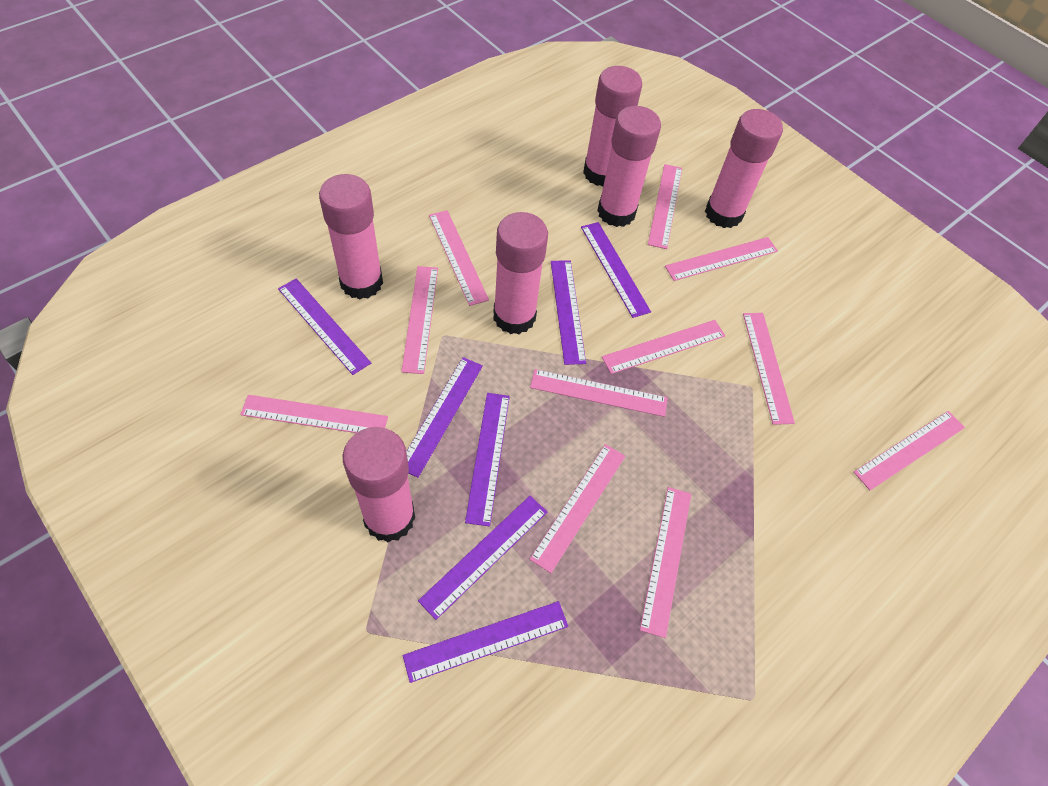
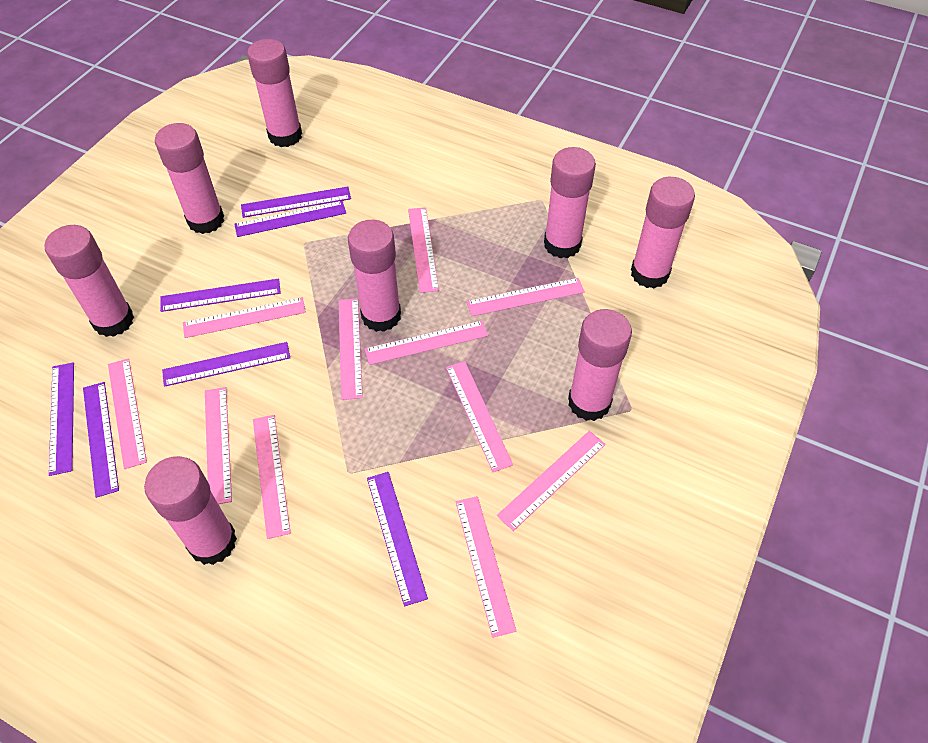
pink glue stick: [319,174,383,299] [343,427,415,542] [493,212,548,334] [583,66,642,186] [597,106,661,227] [705,109,783,228] = 6 -> [45,225,134,337] [144,456,237,565] [155,123,224,234] [247,39,302,147] [348,220,401,332] [544,147,596,258] [568,309,632,421] [631,177,695,288] = 8

